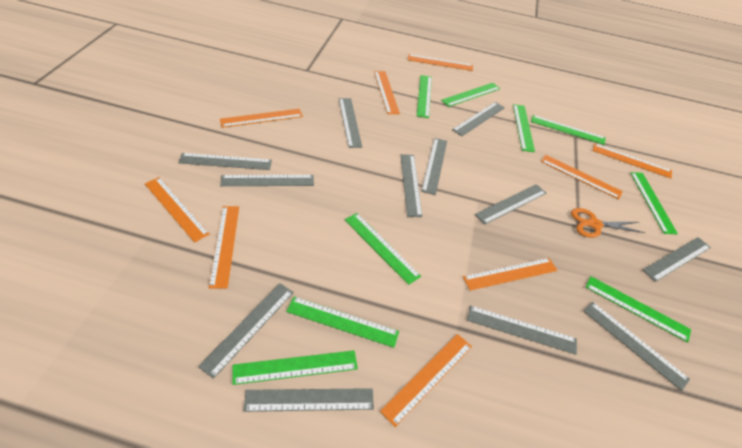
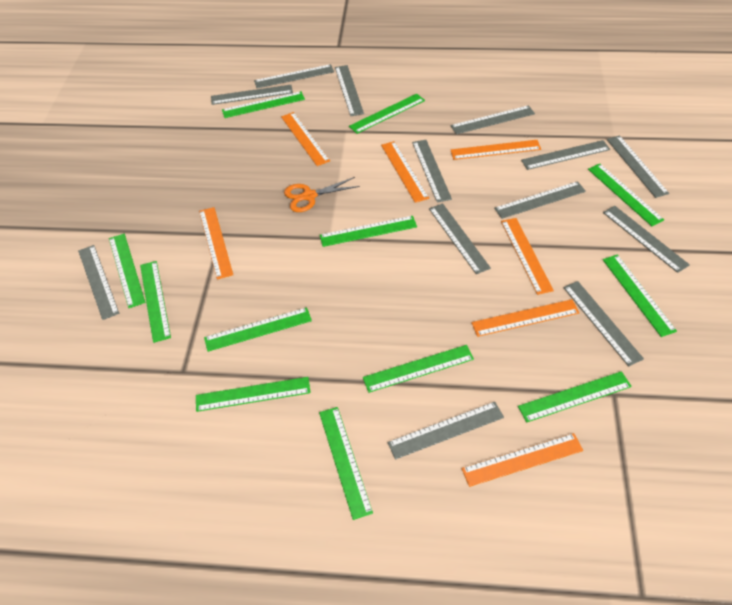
green ruler: [232,350,358,385] [286,297,399,348] [345,213,421,285] [417,75,432,118] [441,83,500,107] [513,104,535,152] [531,115,606,145] [586,276,691,342] [630,172,678,234] = 9 -> [109,234,145,308] [140,261,171,343] [196,377,311,412] [204,307,312,352] [222,91,305,118] [319,407,373,520] [320,216,417,247] [349,94,425,134] [363,345,474,393] [518,371,632,422] [588,164,664,226] [603,254,677,337] = 12
grey ruler: [178,153,272,170] [198,283,294,379] [220,175,314,186] [243,388,374,412] [339,98,362,148] [401,154,422,217] [421,138,447,195] [452,102,505,136] [467,305,577,355] [475,184,546,224] [584,302,690,391] [643,237,711,282] = 12 -> [78,245,119,320] [211,85,293,105] [254,64,334,88] [335,65,364,116] [388,402,504,459] [412,140,452,203] [429,203,491,274] [451,105,535,134] [494,181,586,219] [521,140,610,170] [563,281,644,366] [603,206,690,273] [607,135,669,198] = 13
orange ruler: [145,177,210,242] [209,206,239,288] [220,109,303,128] [374,71,400,114] [380,334,472,427] [408,54,473,71] [463,258,557,291] [541,155,623,199] [593,143,672,178] = 9 -> [199,207,233,279] [281,112,330,166] [381,141,429,203] [451,140,541,160] [462,433,583,487] [471,299,579,337] [501,218,554,295] = 7

